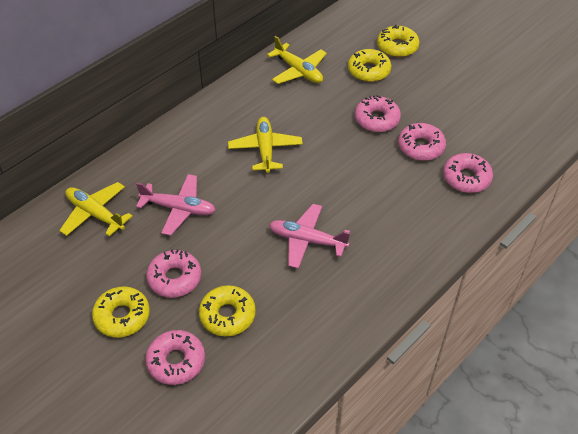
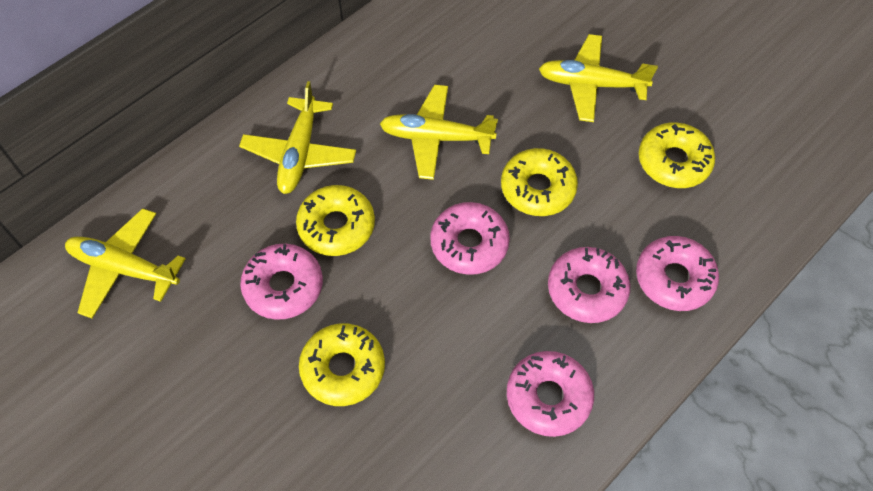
pink plane: [136,174,216,236] [269,204,350,269] = 2 -> none = 0
yellow plane: [59,182,132,236] [228,117,303,173] [267,36,327,84] = 3 -> [65,208,185,318] [239,81,356,194] [380,85,498,180] [539,34,658,122] = 4

